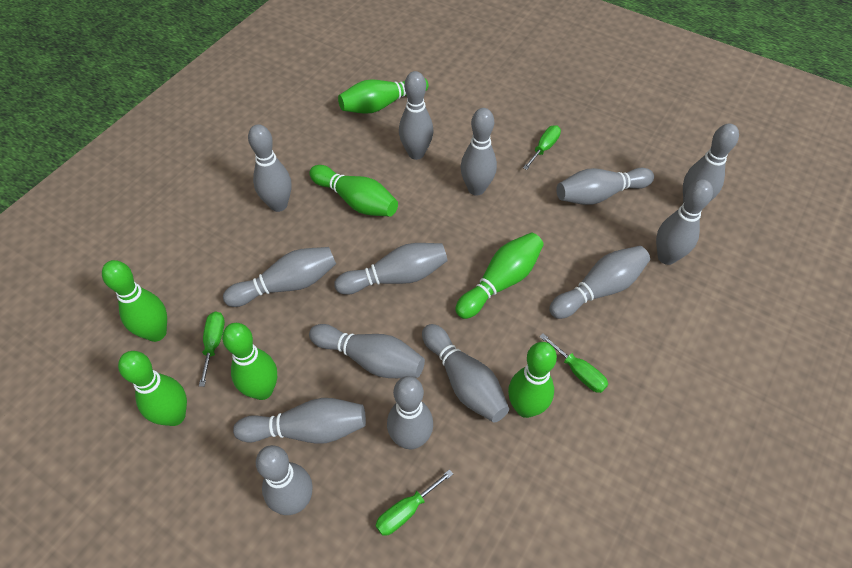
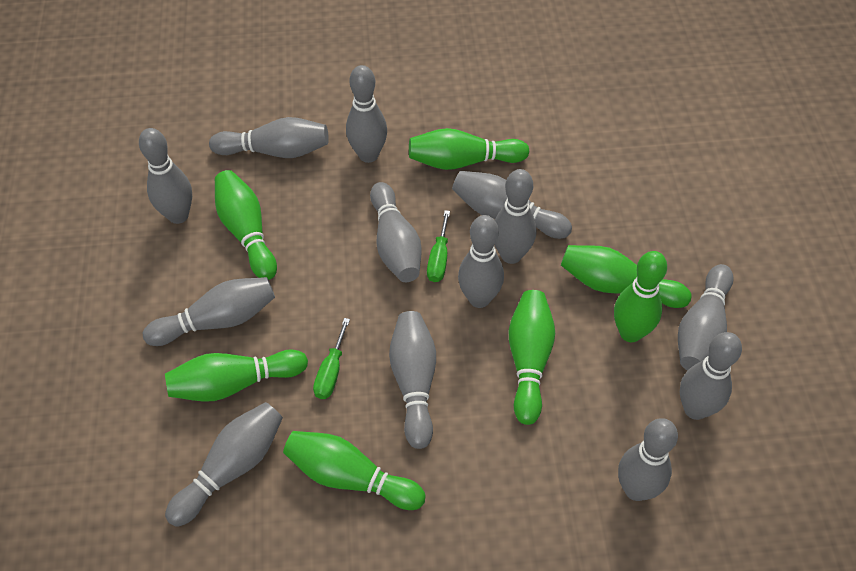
green screwdriver: [199,312,225,387] [375,469,453,536] [523,125,561,170] [539,333,608,393] = 4 -> [313,318,350,399] [427,210,450,282] = 2
grey bowling pin: [223,247,336,307] [233,398,366,444] [248,124,292,212] [256,445,313,515] [309,324,425,378] [334,243,448,295] [387,376,433,449] [399,71,434,160] [422,324,509,423] [460,108,497,196] [549,246,650,319] [556,168,654,205] [656,179,713,265] [683,124,739,203] = 14 -> [139,128,192,224] [143,277,275,346] [165,402,283,527] [209,117,329,158] [346,65,387,163] [370,182,422,282] [389,311,436,449] [452,171,572,239] [458,215,504,308] [495,169,536,264] [618,418,678,501] [678,264,734,370] [680,332,742,420] = 13

